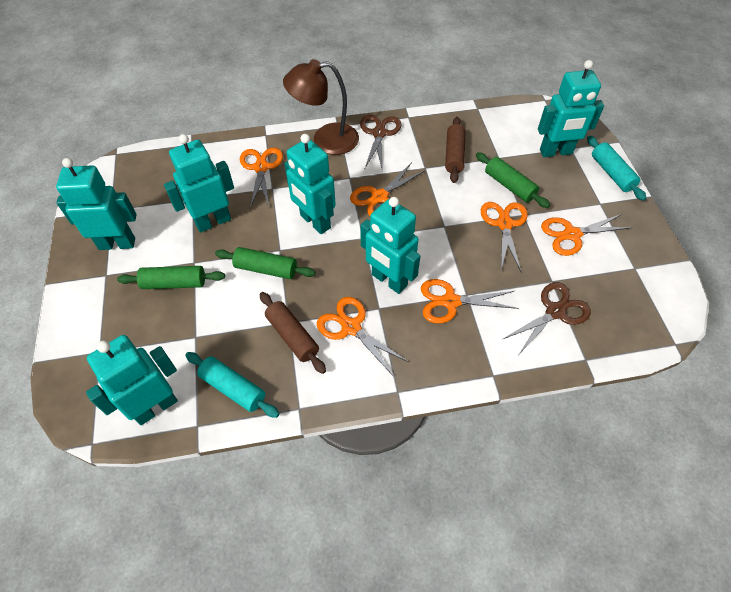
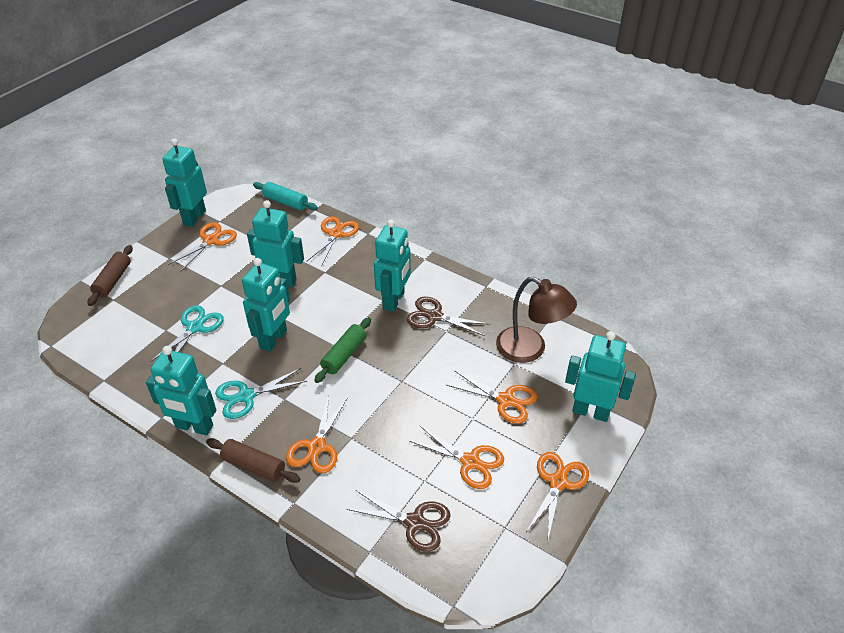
green rolling pin: [117,266,225,289] [215,247,316,279] [476,152,550,208] = 3 -> [314,317,371,383] = 1
turquoise rolling pin: [185,352,279,418] [587,136,646,201] = 2 -> [253,182,318,210] = 1
turquoise scissors: none = 0 -> [151,305,224,361] [215,368,307,419] = 2

